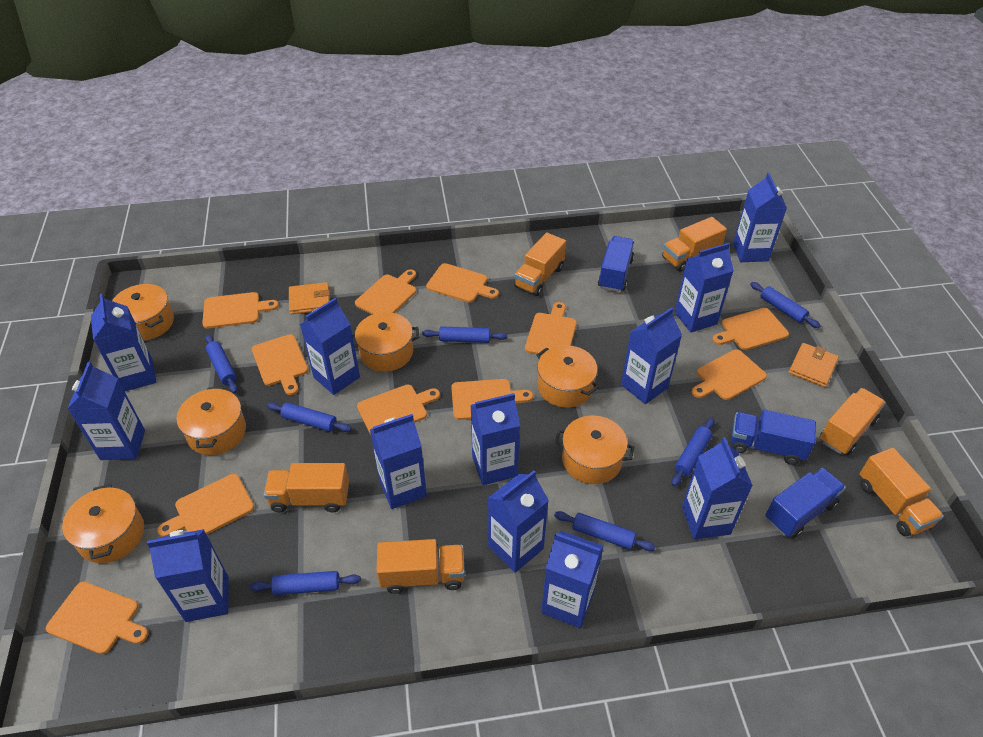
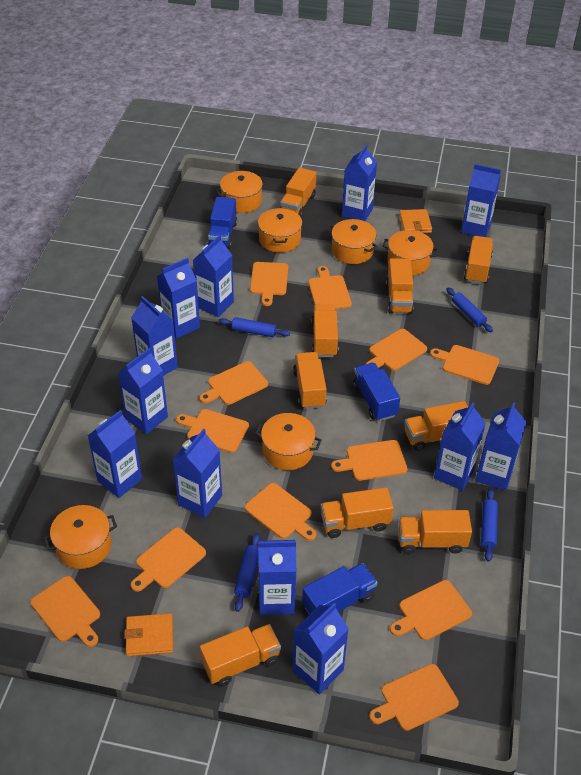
blue rolling pin: [205,334,238,393] [250,571,361,595] [267,402,351,432] [422,326,507,343] [554,511,656,551] [672,418,715,487] [750,282,821,328] = 7 -> [219,317,290,337] [234,533,260,612] [447,287,493,332] [481,488,498,562] = 4
orange cutting board: [46,582,148,654] [157,474,254,537] [202,292,279,328] [252,334,308,395] [355,269,416,315] [357,384,440,435] [426,263,499,303] [451,379,533,420] [525,302,577,354] [692,349,767,400] [712,308,789,350] = 11 -> [31,576,100,647] [131,527,206,592] [176,409,249,453] [199,361,268,405] [245,483,316,541] [250,262,288,306] [308,266,352,309] [331,440,407,481] [366,329,427,371] [369,664,459,731] [390,580,472,640] [430,345,499,385] = 12
orange truck: [264,463,349,512] [377,539,465,594] [514,232,566,296] [662,217,727,272] [820,388,886,455] [860,448,944,536] = 6 -> [200,624,281,686] [280,167,317,217] [293,352,327,409] [311,305,339,357] [321,487,394,538] [386,258,414,314] [398,510,472,554] [405,401,468,451] [464,236,493,284] = 9

